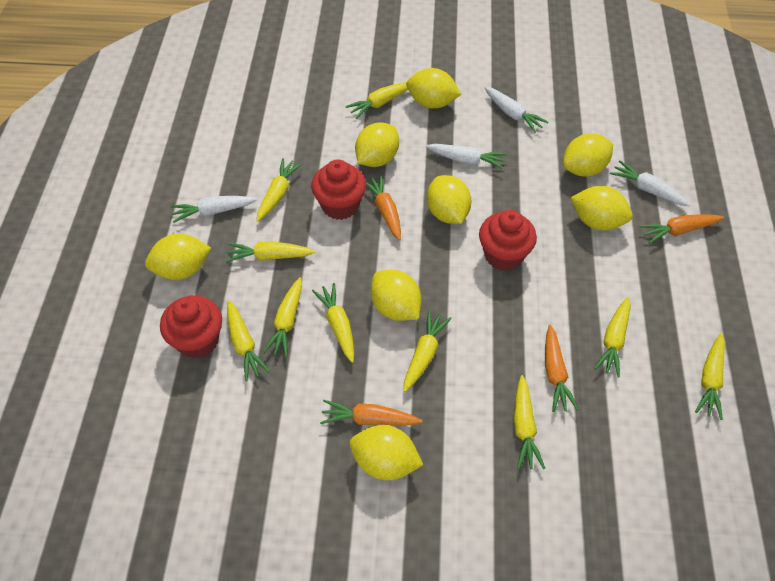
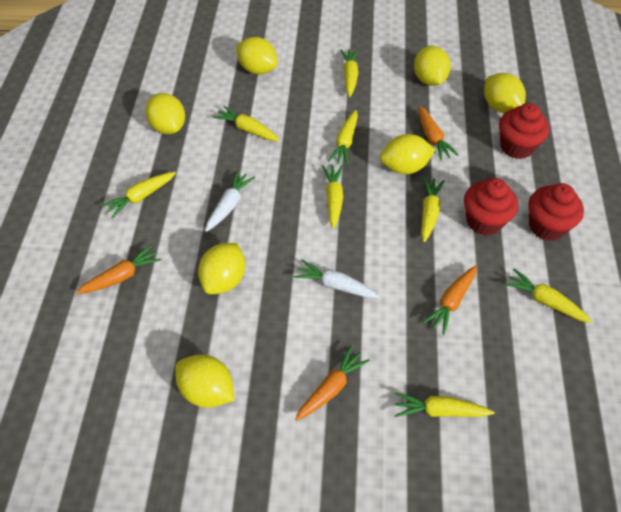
white carrot: [171,196,257,223] [426,144,507,169] [484,87,549,133] [610,160,690,207] = 4 -> [205,170,255,232] [293,260,380,298] = 2
yellow carrot: [226,241,316,262] [227,300,270,381] [256,158,302,222] [263,277,302,358] [312,283,354,363] [345,82,408,119] [404,310,452,392] [514,375,545,470] [594,297,631,377] [695,334,725,420] = 10 -> [101,172,176,219] [213,106,280,141] [322,165,343,229] [328,110,358,165] [340,49,358,97] [394,392,495,417] [421,177,445,242] [504,268,592,323] = 8
yellow lemon: [145,234,211,280] [349,425,423,480] [355,122,399,167] [371,270,421,321] [406,68,461,108] [427,175,471,224] [563,133,613,177] [570,186,633,231] = 8 -> [145,93,185,134] [175,355,235,408] [198,243,245,294] [236,37,278,74] [380,134,436,174] [414,46,451,86] [484,73,526,113] = 7

